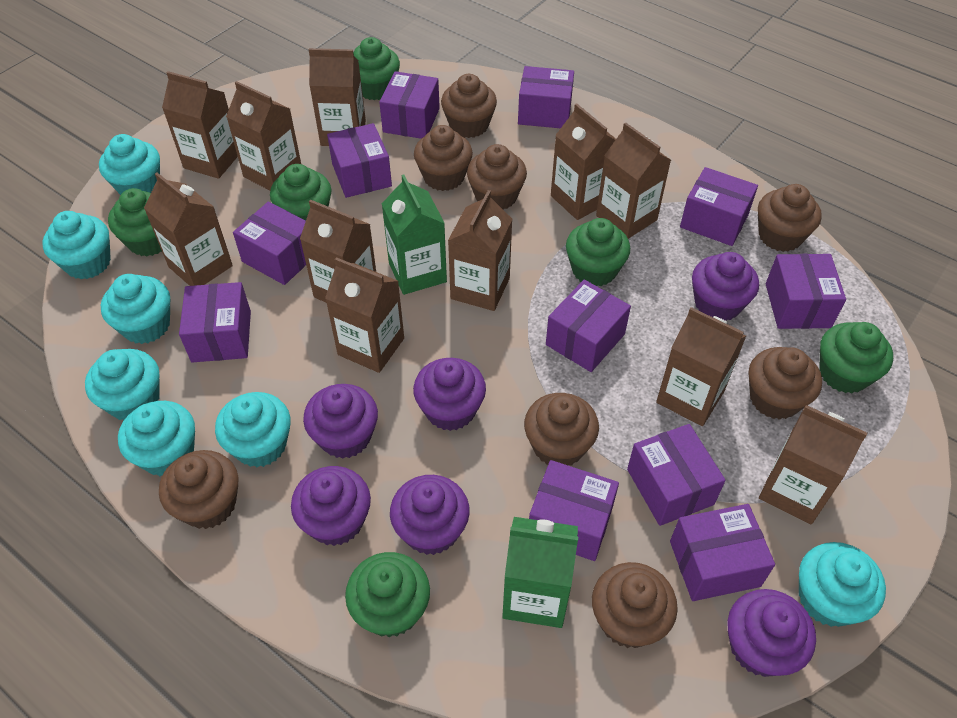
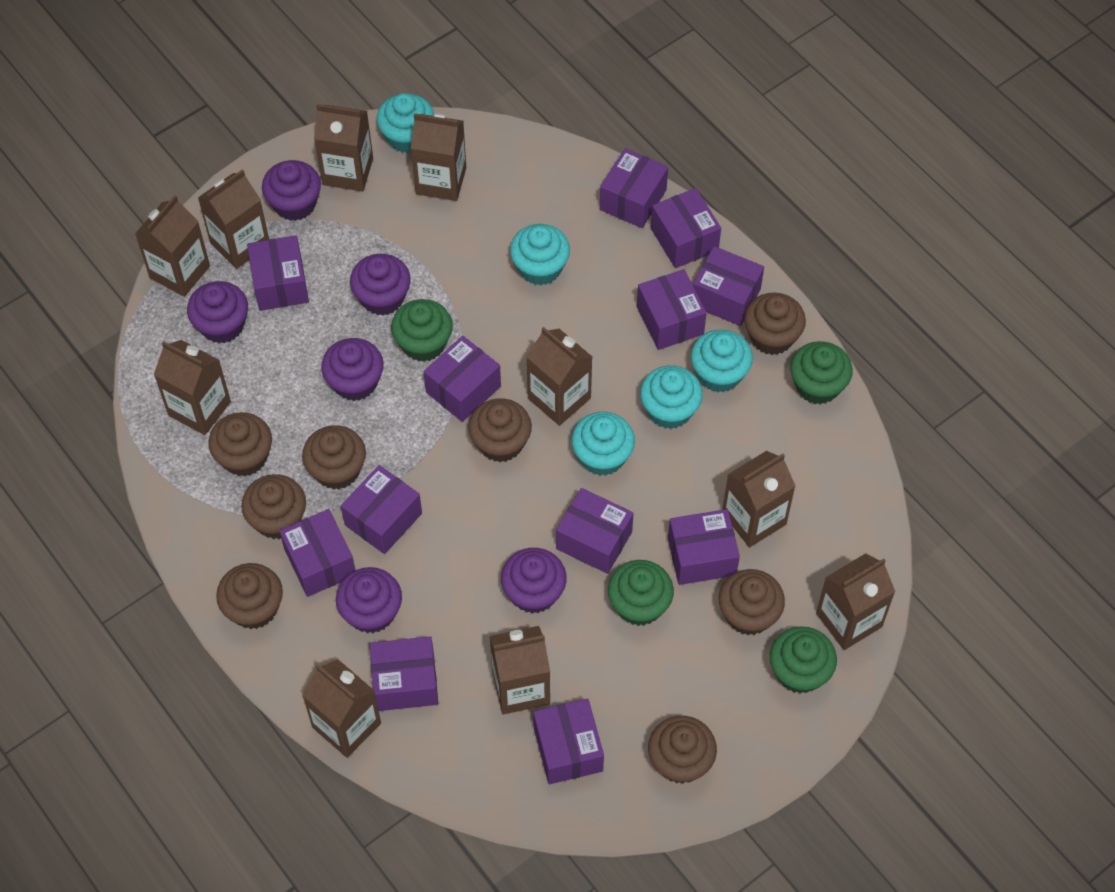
brown carton: [144,173,233,286] [162,71,238,179] [226,81,301,190] [300,200,376,303] [309,48,366,146] [325,257,404,373] [448,190,512,311] [551,103,616,220] [596,122,671,239] [656,307,746,426] [759,405,867,524] = 11 -> [135,195,210,297] [154,340,231,435] [198,169,269,269] [302,659,381,758] [314,104,373,192] [411,113,466,201] [490,626,550,714] [526,327,592,426] [722,451,795,547] [816,553,896,650] = 10
green carton: [382,174,447,295] [502,517,578,628] = 2 -> none = 0
green cupcake: [108,188,162,256] [270,164,331,220] [345,552,430,638] [353,37,400,100] [566,218,630,286] [819,322,893,393] = 6 -> [391,299,453,362] [608,560,674,626] [770,627,837,693] [790,341,853,405] = 4
purple box: [179,282,251,362] [233,202,306,285] [327,123,392,198] [379,71,440,139] [518,66,574,128] [529,460,619,561] [546,280,631,372] [627,424,726,526] [670,504,775,601] [680,167,758,246] [766,254,846,329] = 11 -> [247,235,309,311] [279,509,355,597] [341,465,422,554] [370,636,438,711] [424,336,501,422] [533,699,604,784] [556,488,634,574] [600,148,668,228] [637,269,707,350] [651,188,721,268] [668,509,740,585] [693,246,764,326] = 12
turquoise cupcake: [42,211,111,279] [85,349,160,420] [99,134,160,195] [101,274,170,344] [118,401,195,476] [215,392,291,467] [799,542,886,627] = 7 -> [377,93,434,153] [510,224,570,285] [571,412,635,476] [640,365,703,429] [691,329,753,392] = 5

